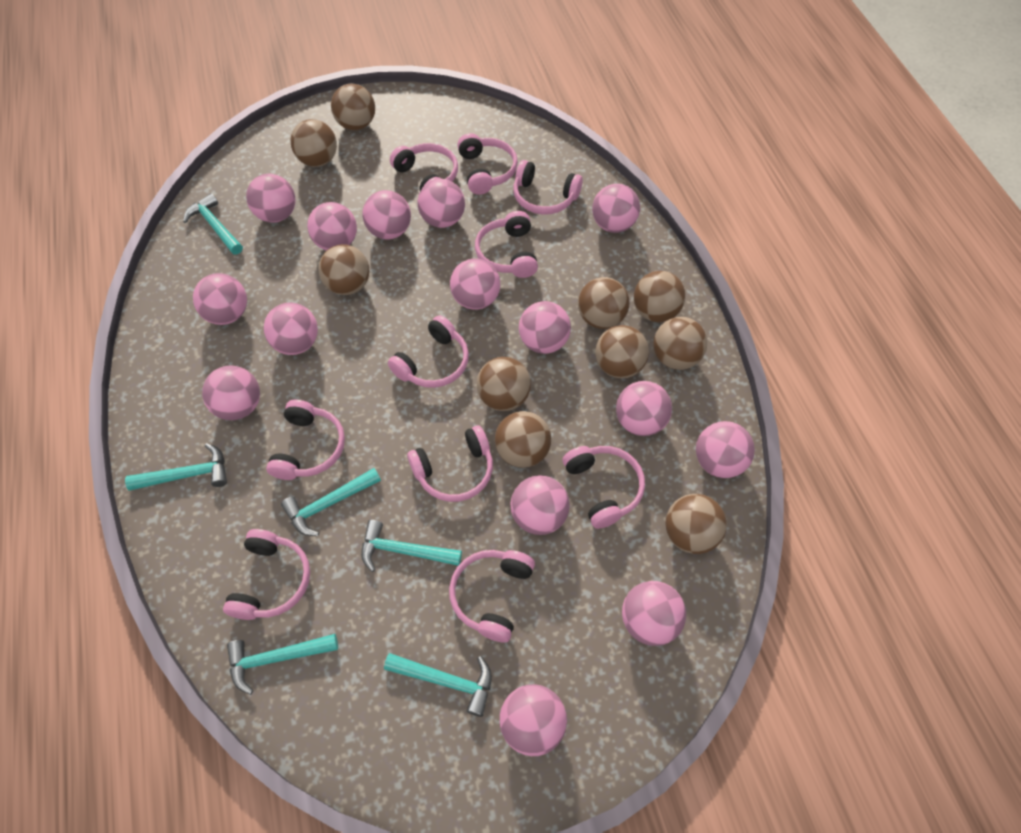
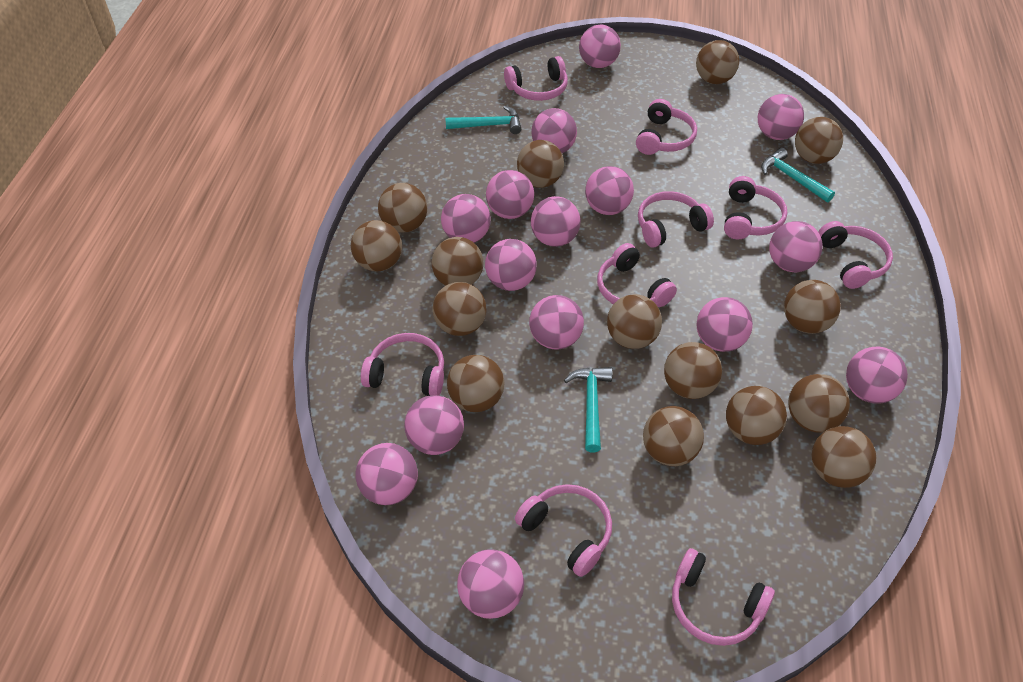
brown ball: [290,119,337,167] [319,244,369,295] [331,84,375,130] [477,357,531,411] [495,411,551,468] [578,277,629,329] [595,325,649,379] [634,271,686,322] [654,317,707,370] [665,494,727,554] = 10 -> [351,220,402,271] [378,183,427,233] [432,237,483,286] [432,282,486,336] [447,355,504,412] [517,140,564,188] [607,294,662,349] [643,406,704,466] [664,342,722,399] [696,40,739,84] [726,386,787,445] [784,280,841,334] [788,374,850,433] [795,117,843,164] [811,426,876,488] = 15
pink headphones: [223,529,310,620] [266,399,345,480] [388,315,469,388] [390,143,458,191] [407,426,493,502] [449,550,535,642] [457,133,518,195] [475,211,538,278] [513,160,583,215] [563,446,645,529] = 10 -> [361,333,444,396] [504,56,568,101] [515,484,612,577] [597,243,677,307] [636,99,697,155] [638,191,714,248] [672,548,775,646] [724,176,788,240] [818,221,893,289] = 9
turquoise hammer: [125,443,227,491] [183,193,243,254] [227,634,338,695] [281,468,381,536] [361,520,462,572] [384,653,492,717] = 6 -> [445,106,521,134] [564,367,612,453] [761,148,835,202] = 3

